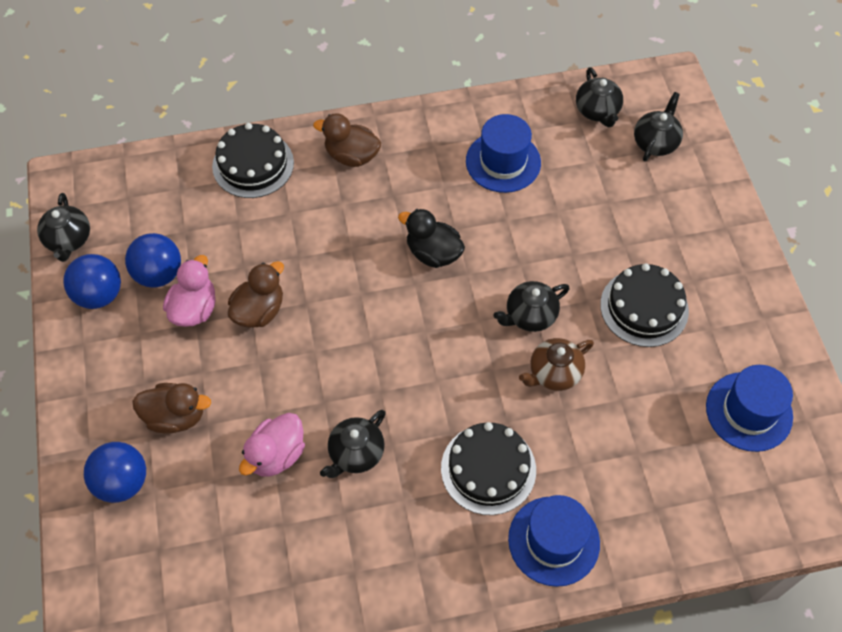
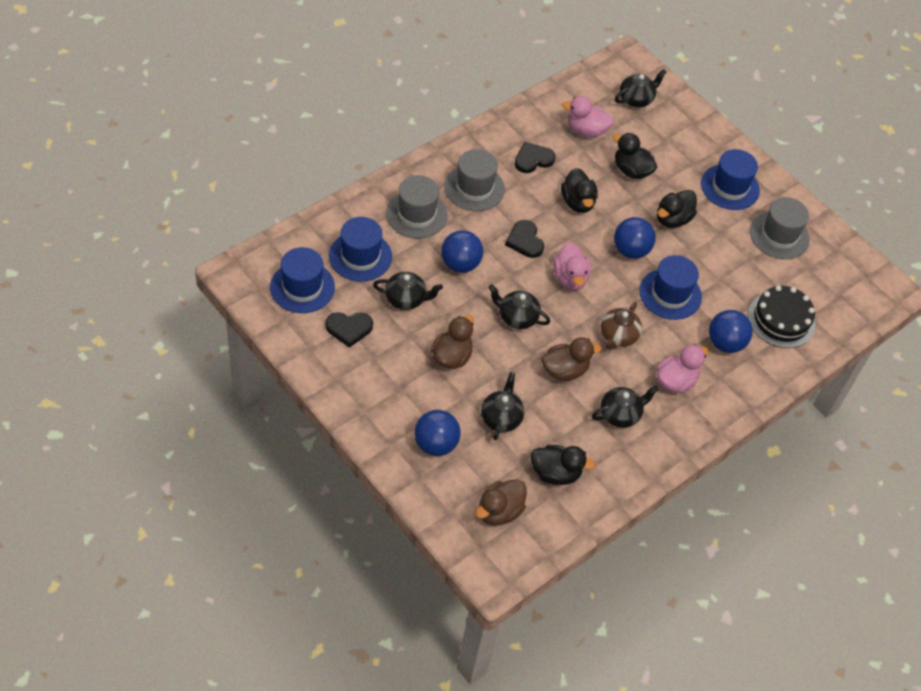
black cake: [212,123,294,198] [441,422,536,515] [600,263,689,347] = 3 -> [748,285,816,348] = 1
black duck: [398,209,465,268] = 1 -> [531,445,595,485] [561,168,598,213] [613,133,657,179] [657,190,697,228] = 4
black heart: none = 0 -> [325,312,373,348] [505,220,544,258] [514,142,556,173] = 3
blue ball: [63,254,121,309] [84,442,146,503] [125,233,181,288] = 3 -> [415,410,461,456] [441,230,483,273] [614,217,656,259] [709,310,753,353] = 4
blue hat: [466,114,541,193] [508,495,600,587] [706,365,793,452] = 3 -> [270,247,335,313] [329,217,392,282] [639,255,702,320] [701,149,760,210] = 4
grey hat: none = 0 -> [386,175,448,238] [444,149,505,211] [750,197,810,259] = 3
pink duck: [163,255,216,327] [239,413,305,477] = 2 -> [553,243,591,290] [562,96,614,137] [657,344,709,393] = 3

